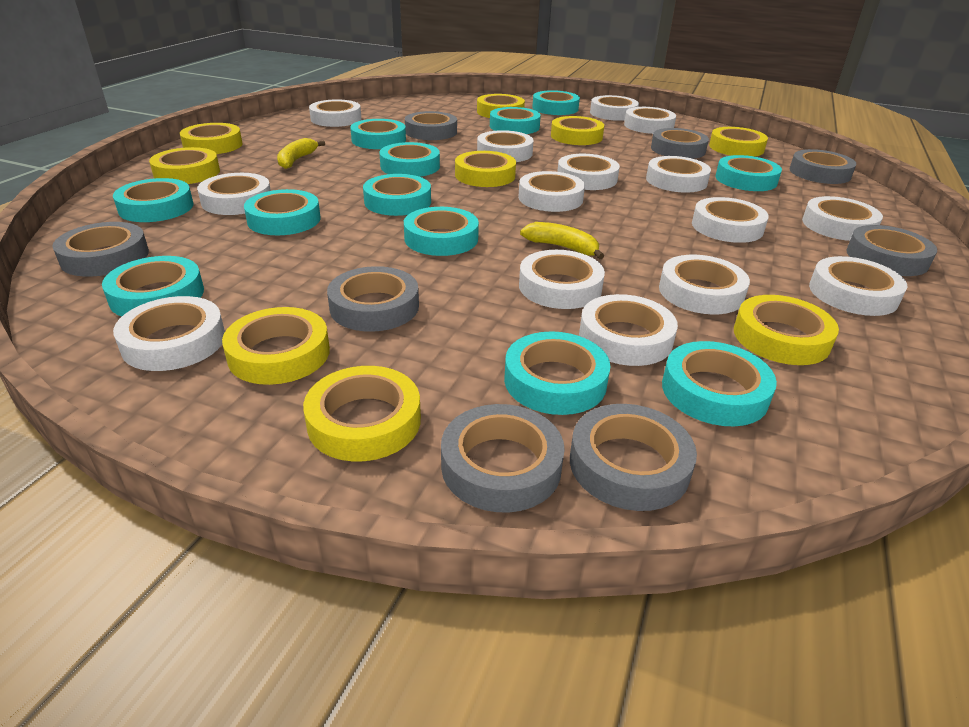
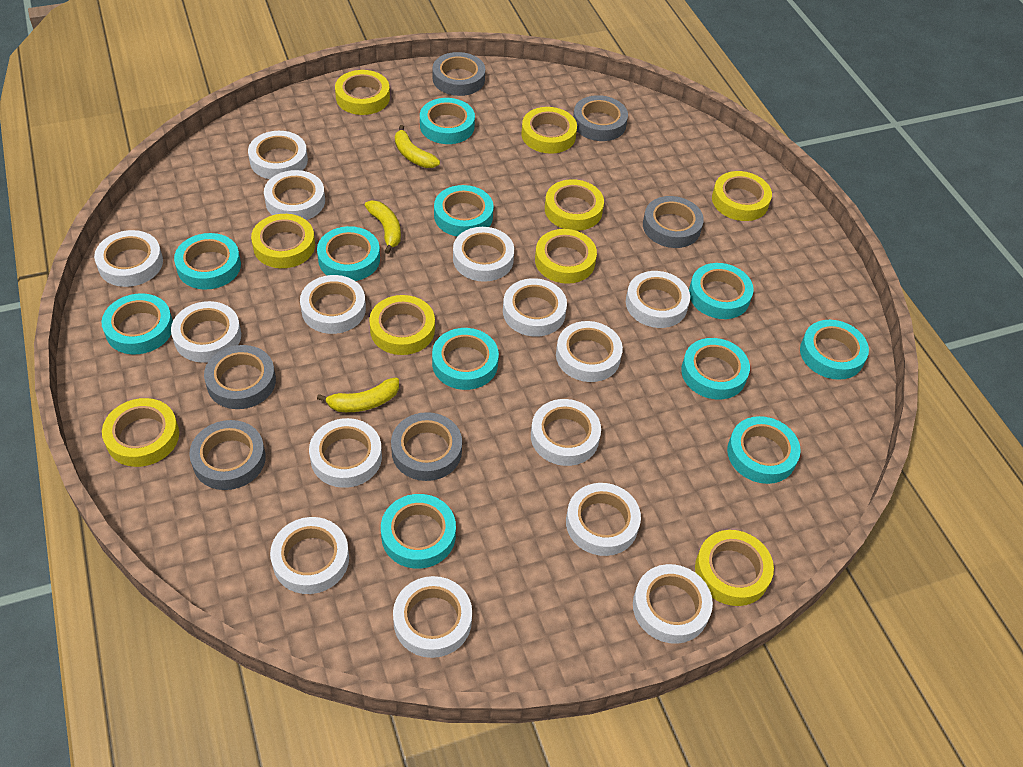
grey tape: [52,222,149,277] [327,266,419,332] [405,111,457,140] [441,404,565,512] [570,404,697,511] [651,128,709,159] [790,149,856,184] [847,225,937,276] = 8 -> [189,420,266,490] [204,345,276,409] [391,412,462,481] [433,52,485,96] [573,95,628,141] [643,196,704,248] = 6
turquoise tape: [102,256,204,317] [113,178,194,222] [244,189,320,235] [350,119,406,149] [363,174,431,216] [379,142,440,177] [404,207,479,256] [490,107,541,134] [504,331,611,415] [532,90,580,115] [662,341,777,426] [716,155,782,191] = 12 -> [102,294,173,354] [174,233,241,290] [317,226,380,281] [381,494,456,569] [420,98,475,144] [432,328,499,390] [434,185,494,237] [681,338,750,399] [689,263,754,319] [727,416,801,484] [800,320,869,380] = 11
yellow banana: [277,138,325,169] [520,222,604,259] = 2 -> [317,378,399,412] [365,201,401,254] [395,125,440,168] = 3

